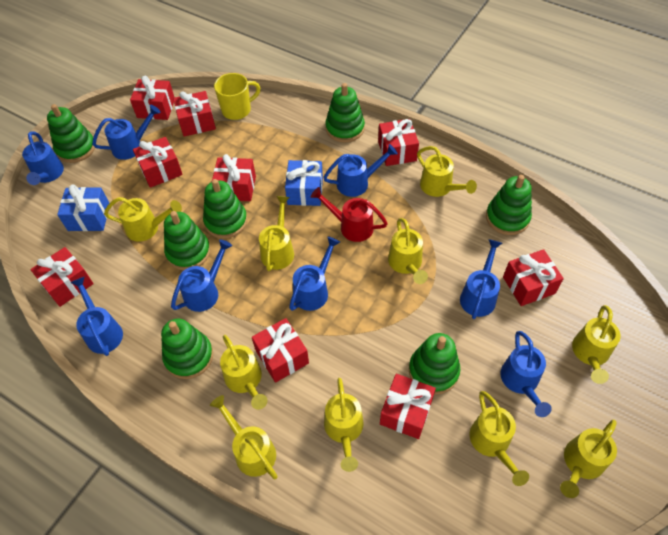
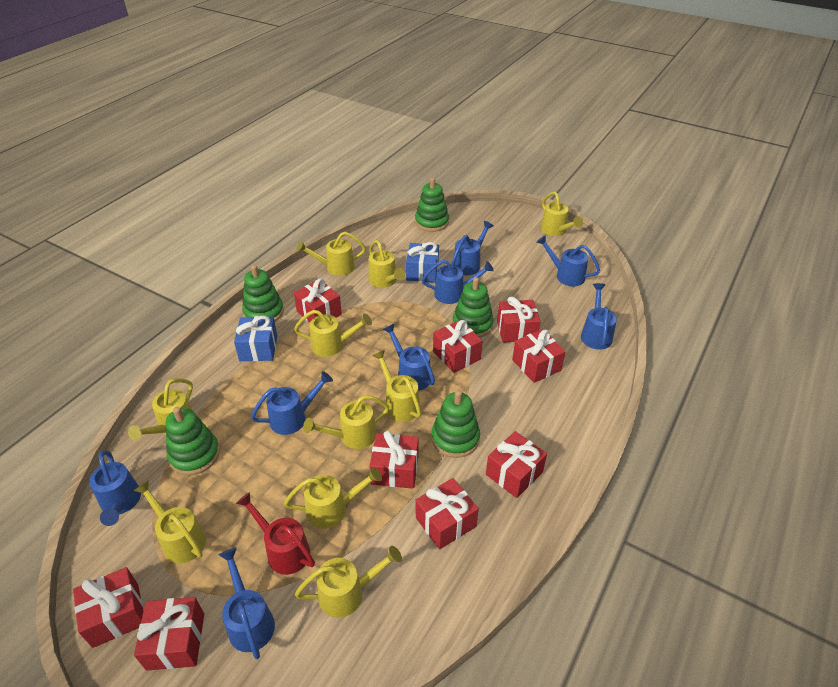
green stacking toy: [47,104,95,163] [161,319,213,379] [164,211,210,270] [203,179,247,239] [325,83,365,142] [409,333,460,394] [486,175,532,235] = 7 -> [166,407,220,475] [242,265,284,321] [415,178,449,232] [432,390,480,458] [452,277,494,337] = 5
yellow mug: [214,73,260,120] = 1 -> none = 0

